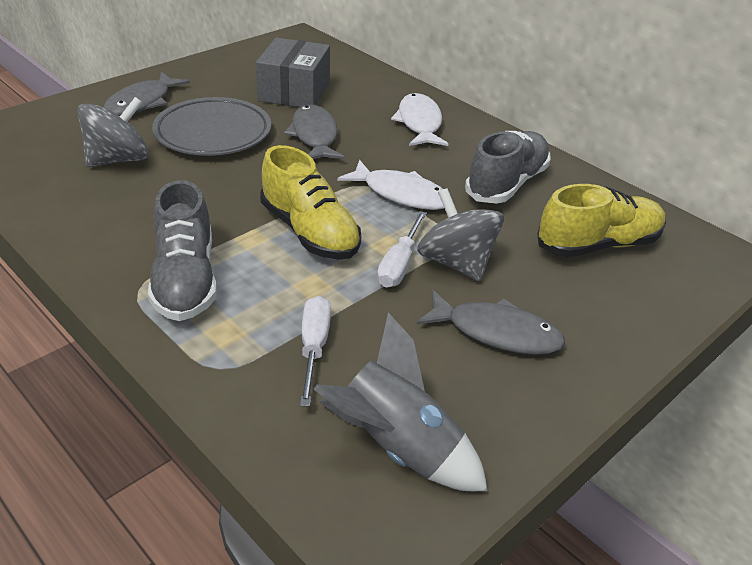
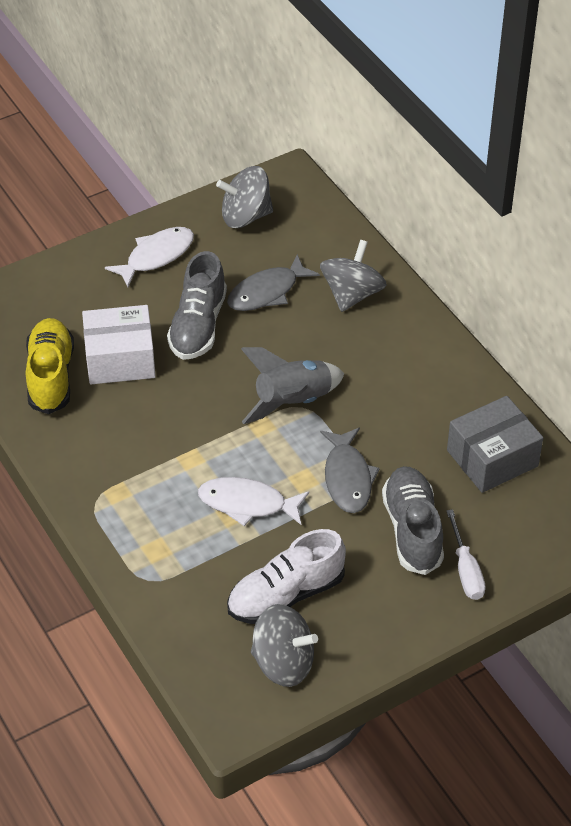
grey fish: [103,72,190,116] [284,104,345,159] [416,290,565,355] = 3 -> [227,254,320,311] [320,428,380,513] = 2
grey plate: [152,97,271,156] = 1 -> none = 0
grey spinning top: [77,97,148,167] [417,188,504,282] = 2 -> [216,166,273,228] [251,604,318,687] [320,240,387,312] = 3
white box: none = 0 -> [82,305,156,384] = 1
white screwdriver: [300,296,331,407] [377,211,427,288] = 2 -> [446,509,486,600] = 1
white shoe: none = 0 -> [227,529,346,624] = 1
yellow shoe: [260,145,361,259] [537,184,666,257] = 2 -> [26,318,74,414] = 1

